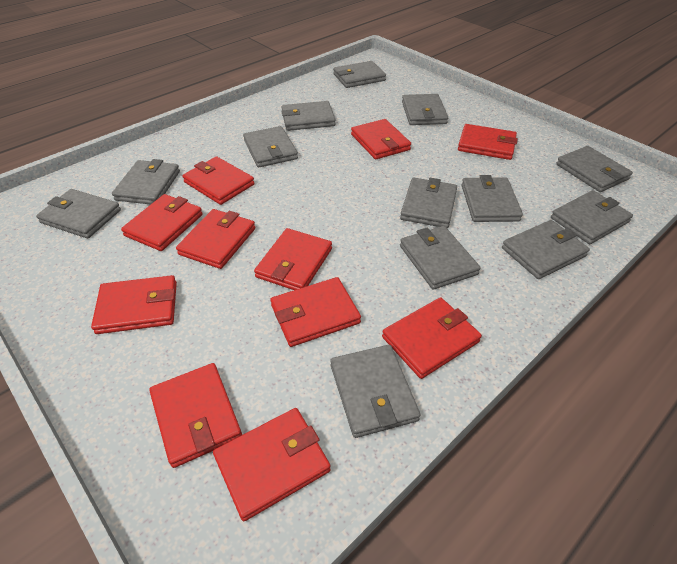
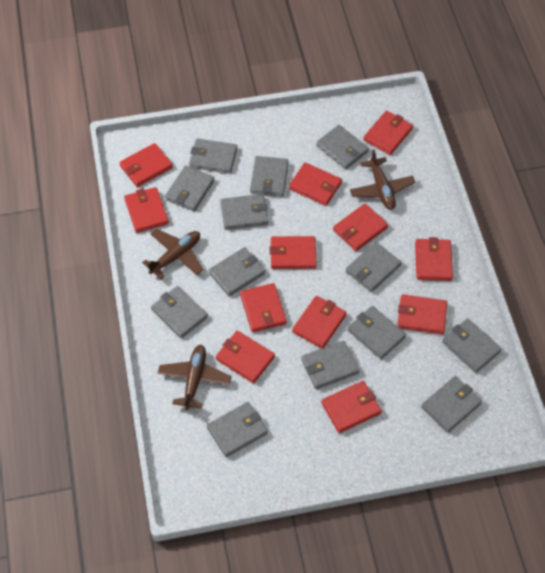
brown plane: none = 0 -> [142,229,203,279] [158,345,232,410] [350,149,415,210] = 3
red wallet: [91,275,177,334] [121,194,203,251] [149,363,242,468] [176,209,255,269] [182,156,255,205] [213,408,331,521] [254,228,332,290] [270,277,361,347] [351,119,411,159] [382,297,482,379] [458,124,518,160] = 11 -> [119,143,173,187] [124,187,169,233] [216,330,275,383] [240,283,287,332] [270,236,316,269] [289,162,342,206] [292,296,347,349] [321,381,382,433] [333,204,388,251] [363,111,413,155] [397,294,447,334] [415,237,453,281] = 12

